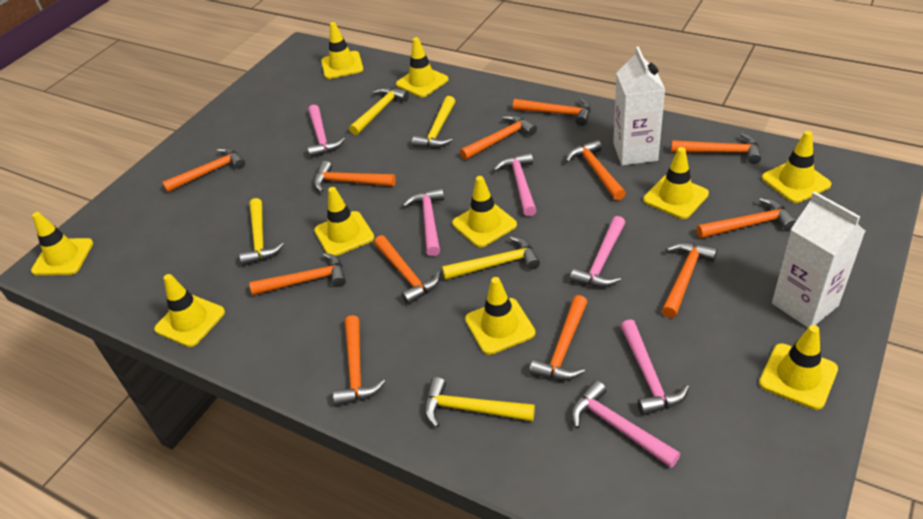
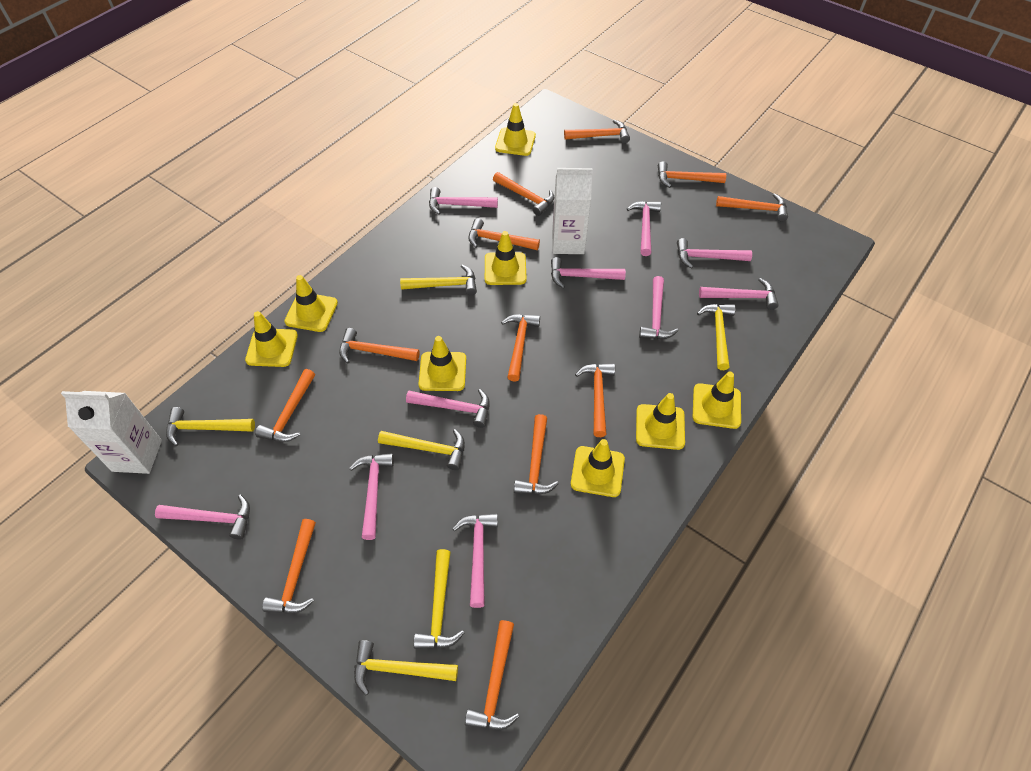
pink hammer: [307,105,345,158] [403,188,444,257] [493,152,537,217] [570,216,625,287] [571,380,680,468] [620,319,689,415] = 6 -> [155,495,250,540] [349,453,394,540] [406,389,490,428] [429,187,498,215] [452,513,498,608] [551,257,626,289] [627,201,661,256] [639,276,679,339] [677,238,752,269] [699,278,779,310] = 10
yellow hammer: [239,198,284,266] [349,87,409,135] [412,96,455,148] [424,377,535,428] [442,236,540,280] = 5 -> [166,407,255,446] [354,640,458,695] [378,429,465,470] [400,265,477,295] [414,549,464,649] [697,304,735,370] = 6
yellow traffic cone: [31,212,93,275] [154,274,225,347] [314,187,374,256] [321,22,363,79] [396,37,449,97] [452,176,517,247] [465,277,535,355] [643,147,709,219] [759,325,838,410] [762,131,832,203] = 10 -> [245,311,298,367] [284,275,338,332] [418,336,466,391] [485,231,527,285] [495,103,536,156] [571,439,625,497] [636,393,685,450] [693,372,741,429] = 8

